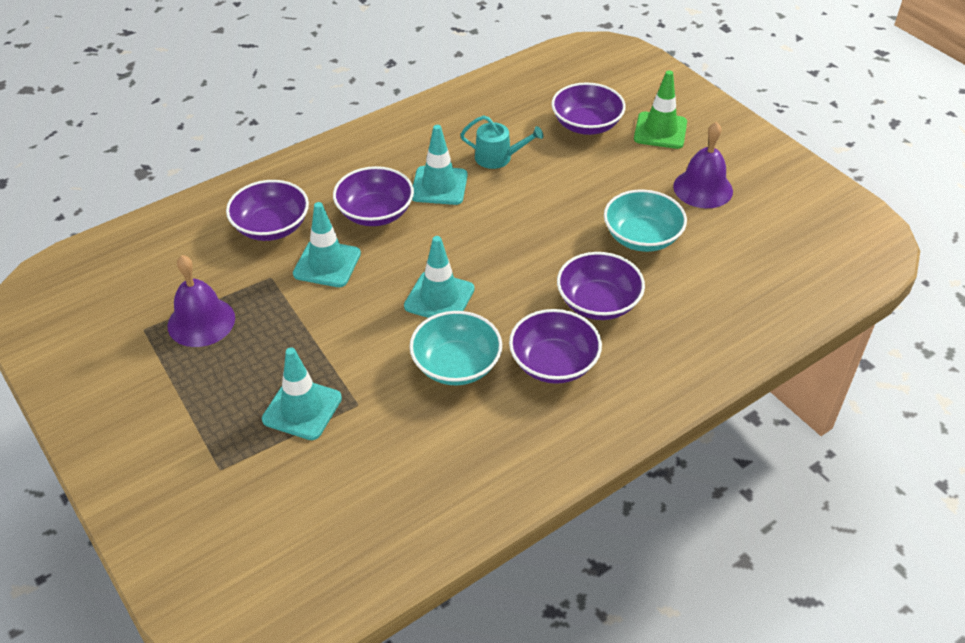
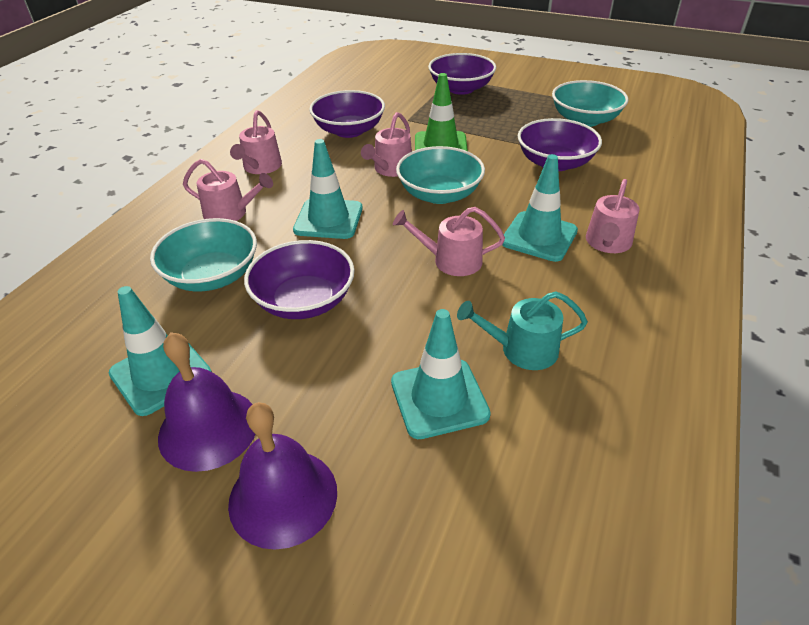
pink watering can: none = 0 -> [183,159,273,221] [230,110,282,174] [361,112,412,177] [393,207,505,276] [586,179,639,253] = 5
purple bowl: [226,180,309,241] [333,166,414,226] [509,309,602,384] [551,82,626,135] [557,252,645,320] = 5 -> [244,240,354,319] [309,90,385,138] [428,53,496,95] [518,118,602,171] = 4
turquoise bowl: [409,311,502,386] [604,189,687,252] = 2 -> [150,218,257,292] [396,146,485,204] [552,80,629,127] = 3

